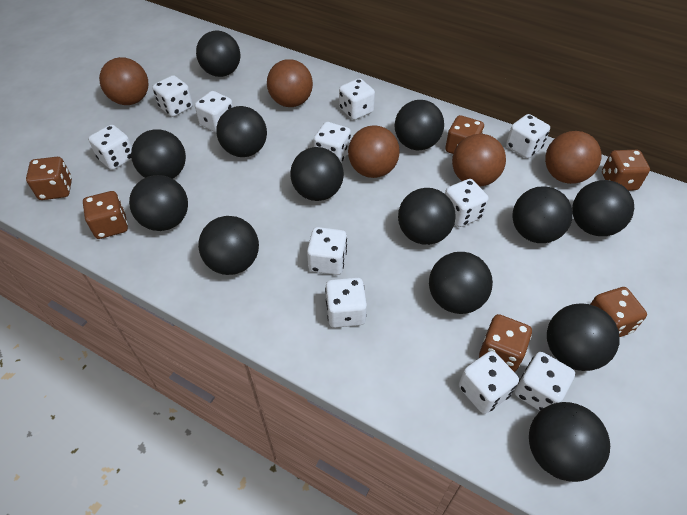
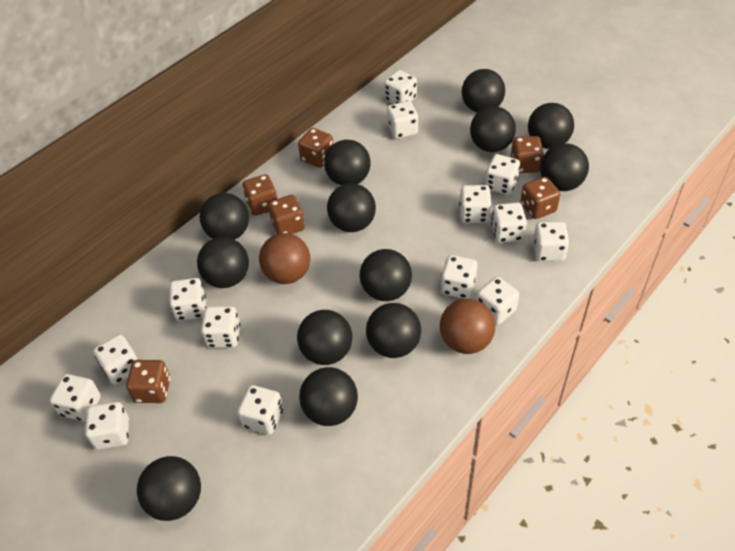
brown ball: [99,57,149,105] [267,59,313,107] [348,125,400,178] [452,134,506,187] [545,131,601,184] = 5 -> [259,233,310,284] [440,299,495,354] = 2
white dice: [88,125,132,170] [152,75,193,117] [195,91,233,133] [307,227,347,275] [314,122,351,163] [325,278,367,328] [339,78,375,120] [445,179,489,227] [459,351,519,414] [506,114,550,159] [515,352,575,411] = 11 -> [50,374,101,422] [85,402,129,450] [93,334,138,385] [169,278,206,321] [201,306,240,348] [237,385,283,435] [384,70,417,104] [387,101,418,139] [441,255,477,299] [459,185,492,223] [476,277,519,325] [485,154,520,195] [491,202,527,243] [533,222,569,261] = 14

